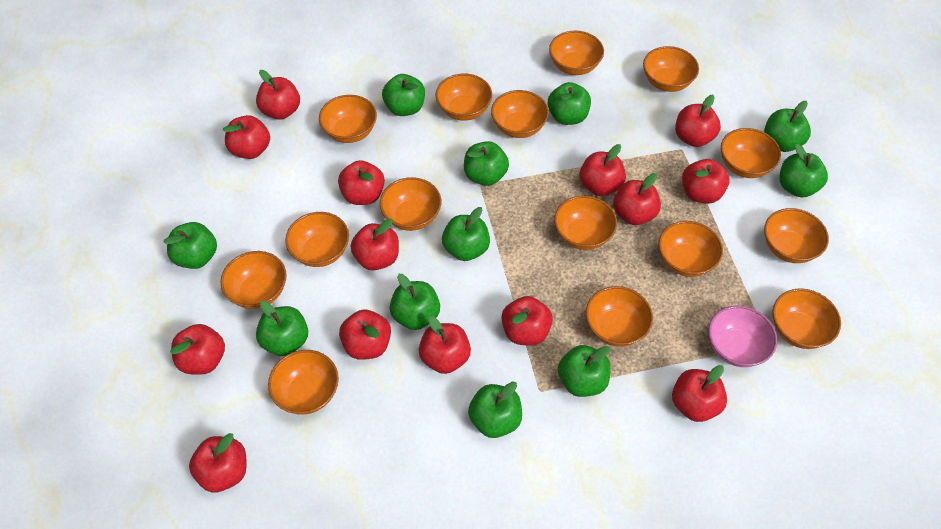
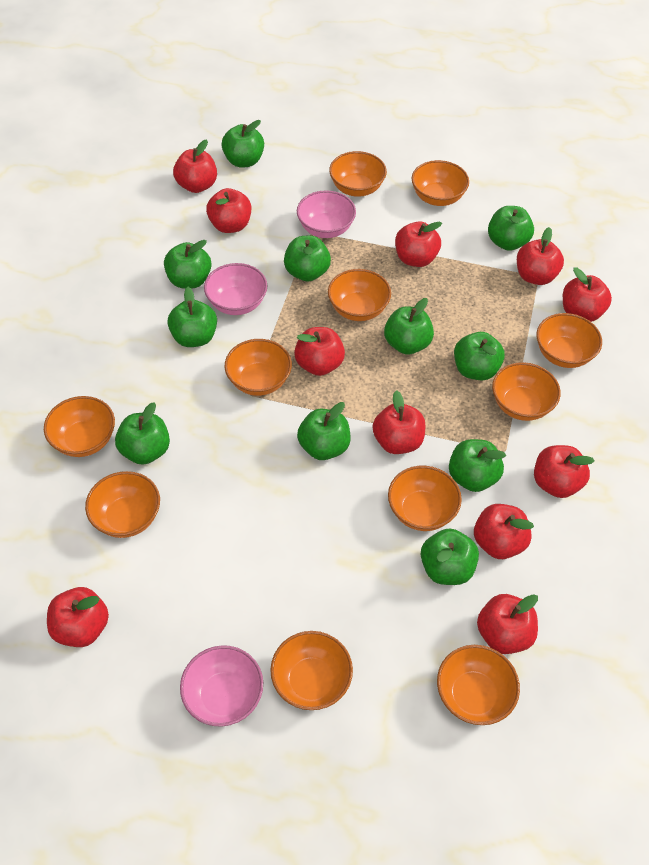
orange bowl: [221,251,287,309] [268,350,339,415] [285,212,349,267] [319,95,377,143] [380,177,442,231] [436,74,492,121] [491,90,549,138] [549,31,604,75] [554,196,617,250] [586,286,653,347] [643,46,699,92] [659,221,723,277] [721,128,781,178] [764,208,829,263] [772,288,841,349] = 15 -> [44,396,115,457] [85,471,160,538] [225,339,292,396] [270,631,353,710] [328,269,391,321] [329,151,387,197] [388,466,462,531] [412,160,469,206] [437,645,520,725] [492,362,561,421] [537,313,602,368] = 11
pink bowl: [708,306,777,367] = 1 -> [180,645,263,726] [204,263,267,315] [297,190,356,238] = 3
red apple: [170,324,225,375] [189,433,246,493] [223,115,270,159] [256,70,300,120] [338,160,385,205] [339,309,391,360] [351,219,399,270] [419,316,471,374] [501,296,553,346] [580,144,626,196] [613,173,661,225] [672,365,727,422] [675,95,721,147] [682,159,730,204] = 14 -> [47,587,109,647] [173,139,217,193] [206,188,251,233] [294,327,345,376] [373,390,426,454] [395,221,442,267] [474,504,534,559] [477,594,538,654] [517,227,564,285] [534,445,595,498] [563,267,612,322] = 11

